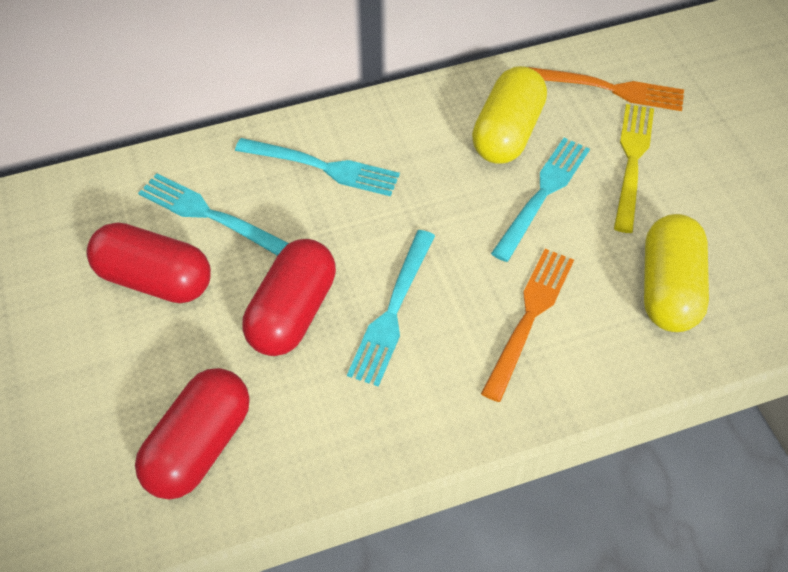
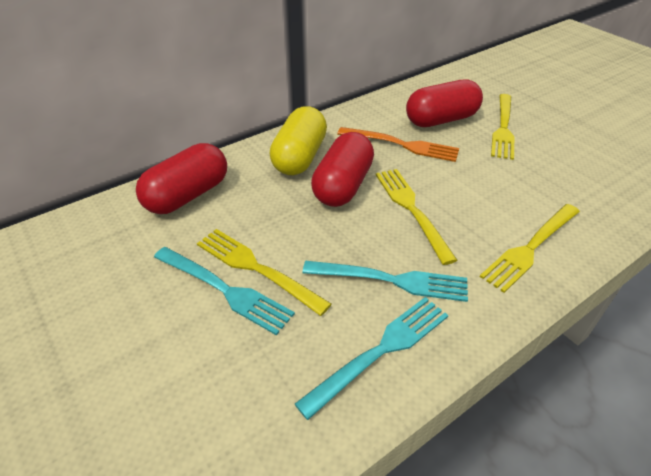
orange fork: [481,249,574,402] [528,67,684,111] = 2 -> [337,127,459,162] = 1
turquoise fork: [138,173,289,256] [235,138,400,196] [347,230,435,387] [491,138,590,262] = 4 -> [154,247,295,335] [295,297,448,420] [302,261,468,302] = 3
yellow capsule: [472,66,547,164] [644,214,709,332] = 2 -> [270,106,327,175] = 1
yellow fork: [614,104,654,233] = 1 -> [197,229,331,316] [376,169,457,265] [480,204,580,293] [491,94,515,160] = 4

